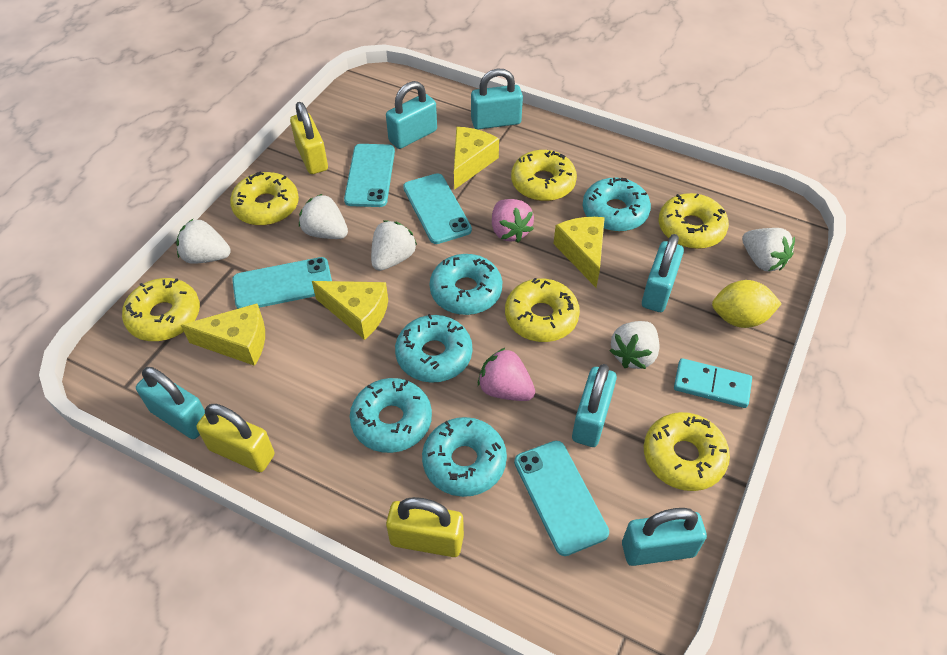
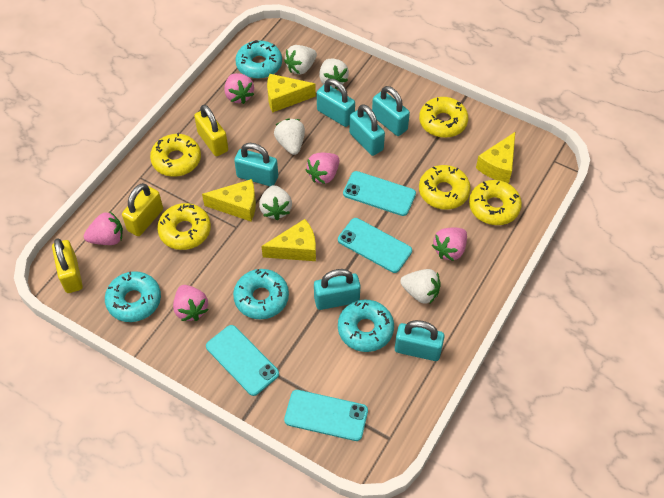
pink strawberry: [478,348,535,401] [492,199,534,242] = 2 -> [84,212,123,245] [173,285,208,321] [224,73,254,104] [306,153,339,184] [432,227,467,261] = 5
turquoise domino: [674,358,752,408] = 1 -> none = 0
turquoise donut: [350,378,432,453] [395,314,472,383] [422,417,507,497] [430,254,503,315] [583,178,651,232] = 5 -> [105,271,161,322] [233,269,289,319] [235,40,282,79] [338,300,394,352] = 4
yellow donut: [122,278,200,341] [230,171,299,226] [505,278,580,342] [511,150,577,201] [644,412,730,491] [659,193,729,249] = 6 -> [150,133,201,177] [157,203,211,250] [419,97,468,138] [419,165,471,209] [469,180,522,225] = 5
yellow lemon: [712,280,782,328] = 1 -> none = 0

